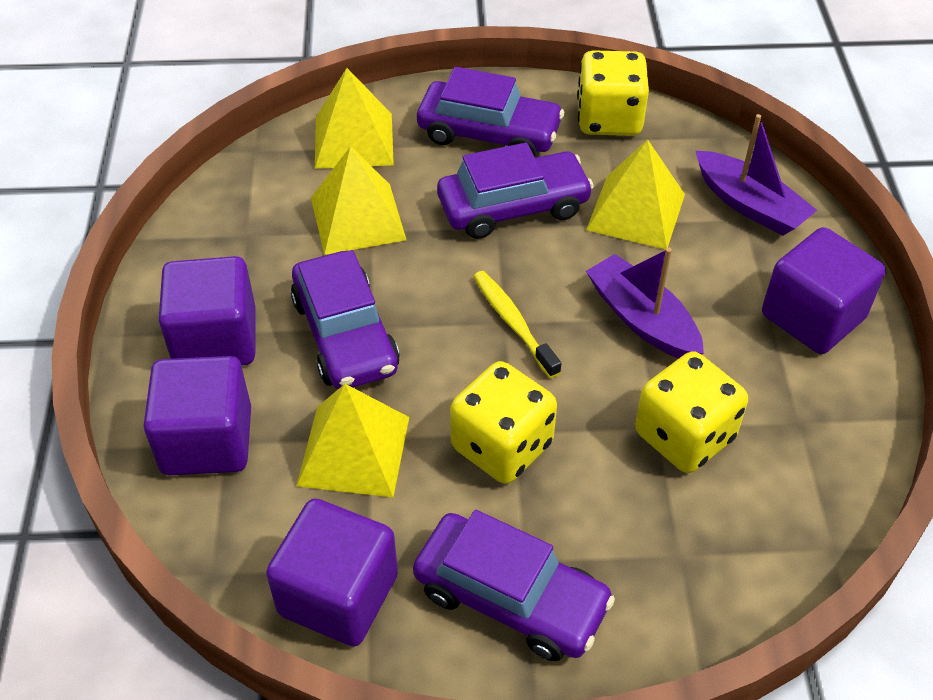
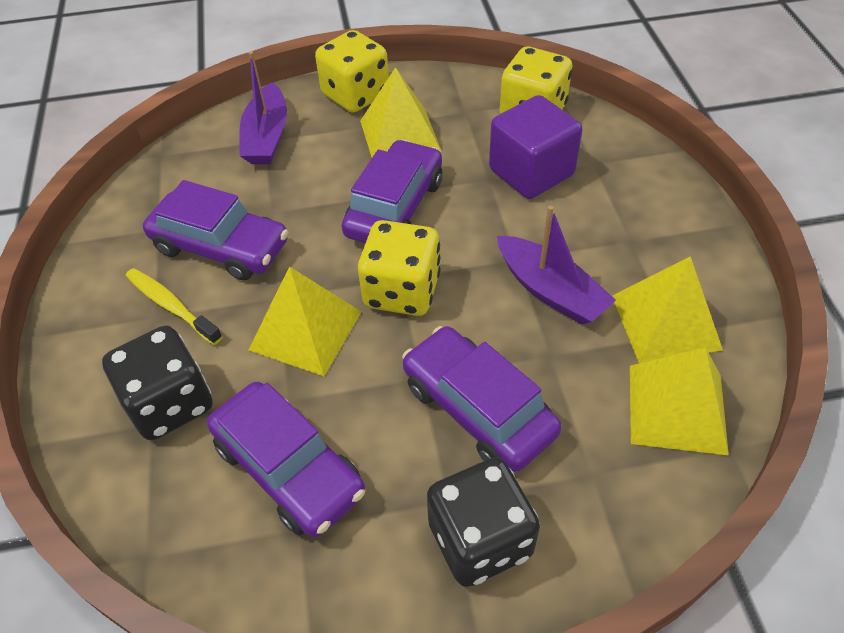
black dice: none = 0 -> [102,325,213,440] [427,457,540,587] = 2
purple cube: [143,356,251,475] [159,256,256,365] [266,498,398,646] [762,227,886,354] = 4 -> [489,95,582,199] = 1

